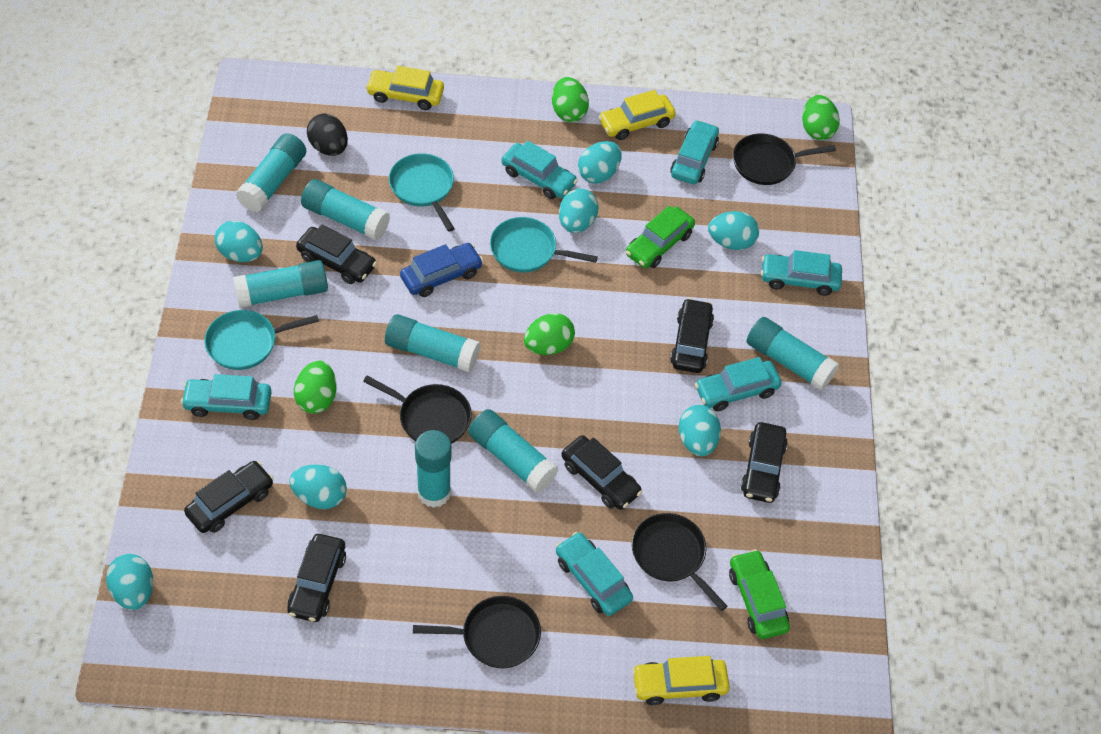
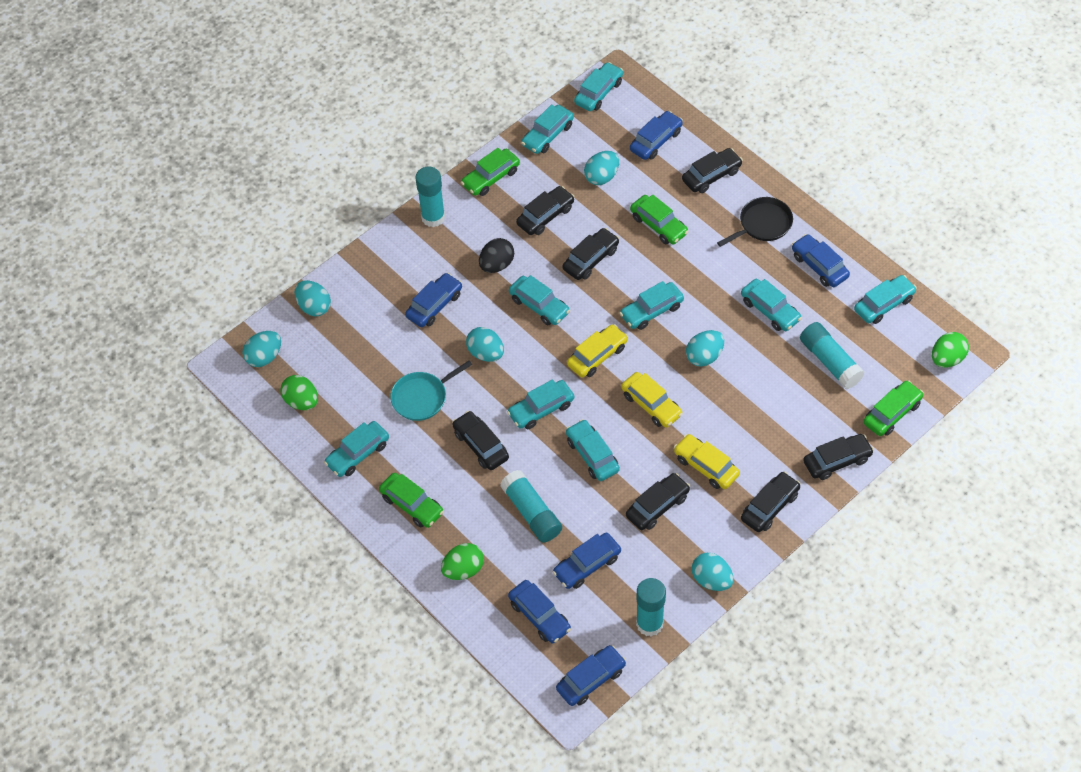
black car: [184,461,274,533] [287,534,346,622] [296,224,377,284] [561,435,642,510] [670,298,714,373] [741,422,788,503] = 6 -> [452,411,509,470] [516,186,575,235] [563,228,619,280] [626,473,690,530] [682,148,743,193] [741,472,801,532] [803,434,874,480] = 7
black pan: [363,376,472,444] [413,596,541,668] [632,513,728,611] [733,134,836,185] = 4 -> [717,197,793,247] = 1
blue car: [400,243,483,297] = 1 -> [405,273,462,327] [508,580,571,644] [553,533,621,589] [556,645,626,706] [630,111,683,160] [792,234,850,287] = 6
green car: [626,206,695,268] [729,549,790,639] = 2 -> [379,473,444,528] [461,148,520,196] [630,195,689,244] [863,380,924,436] = 4
green egg: [294,361,336,413] [524,313,575,355] [552,77,589,122] [802,95,840,140] = 4 -> [280,375,318,410] [441,543,484,580] [932,332,969,368] = 3
turquoise car: [181,374,272,420] [502,141,578,199] [556,532,633,616] [671,120,719,184] [695,357,782,411] [761,250,842,296] = 6 -> [324,421,389,477] [507,379,574,429] [509,275,570,325] [521,104,574,154] [566,419,620,481] [574,62,623,111] [620,281,684,330] [741,279,802,331] [854,275,917,324] = 9
turquoise egg: [106,554,153,610] [215,221,263,262] [289,464,347,509] [559,188,599,233] [578,141,622,184] [678,405,721,456] [708,211,759,250] = 7 -> [242,331,281,367] [295,280,331,316] [466,327,504,362] [584,151,619,185] [686,330,724,367] [692,553,734,591] = 6
turquoise glue stick: [233,260,328,308] [236,133,306,212] [301,179,390,240] [385,314,480,373] [415,430,452,508] [468,409,558,493] [747,317,839,391] = 7 -> [415,167,445,227] [500,470,562,543] [636,578,666,637] [800,322,865,389] = 4
turquoise pan: [204,310,319,370] [389,153,455,232] [490,217,598,273] = 3 -> [390,360,472,421] = 1

